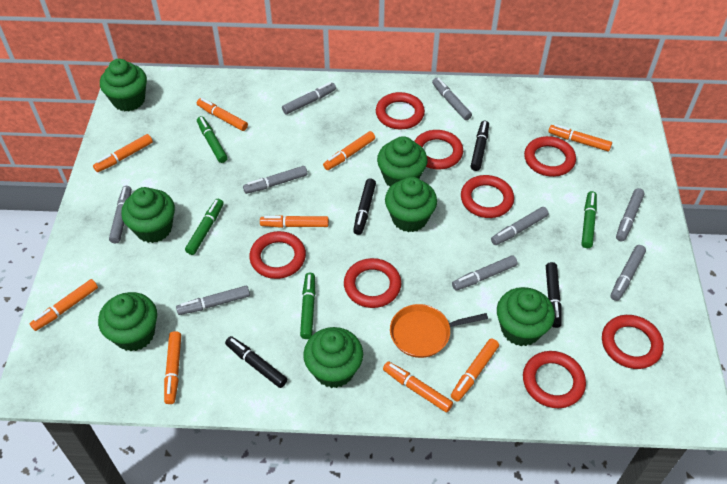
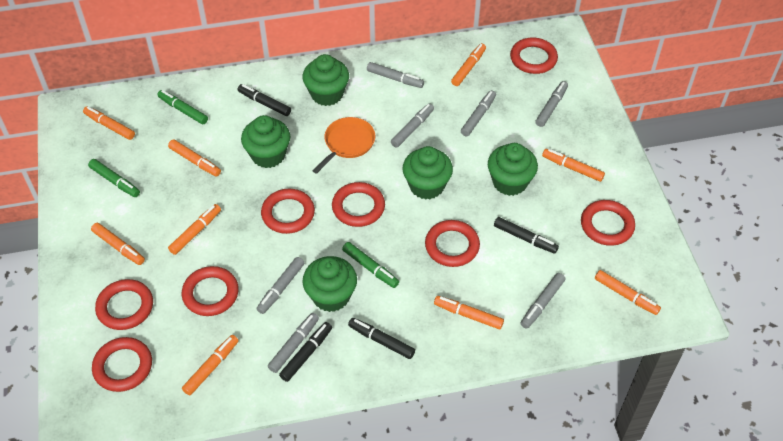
green cupcake: [98,292,157,351] [100,59,147,111] [121,187,175,243] [303,327,363,388] [377,136,427,187] [385,177,437,232] [497,287,555,346] = 7 -> [241,115,290,168] [302,54,349,106] [302,256,357,312] [403,146,453,200] [488,143,538,196] = 5
green marker: [185,199,224,255] [197,116,228,163] [300,273,315,339] [582,191,597,248] = 4 -> [88,159,140,197] [157,90,208,124] [342,242,399,288] = 3
grey marker: [109,186,132,243] [176,286,250,315] [243,166,307,194] [282,82,336,115] [432,78,472,120] [452,255,518,290] [491,207,549,245] [611,245,646,301] [616,188,644,241] = 9 -> [257,257,304,314] [268,313,319,373] [367,62,424,88] [391,103,434,147] [461,90,496,136] [521,273,565,329] [535,81,568,127] = 7

